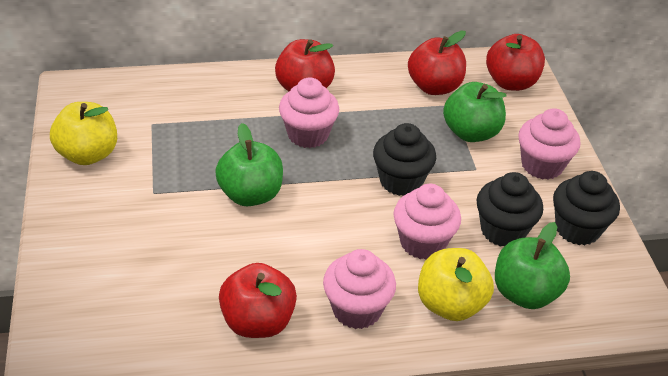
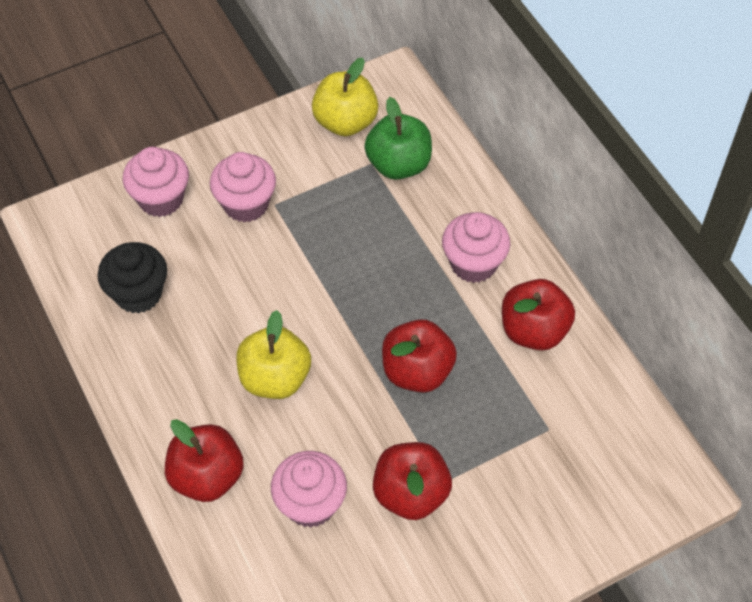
black cupcake: [373,123,436,196] [477,172,543,247] [553,171,620,245] = 3 -> [97,242,167,314] = 1
green apple: [215,123,283,206] [443,82,506,142] [495,222,570,309] = 3 -> [364,97,432,180] = 1

